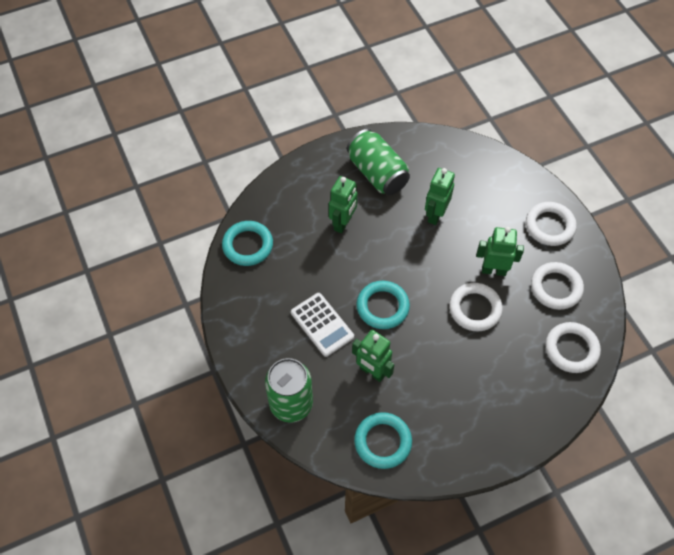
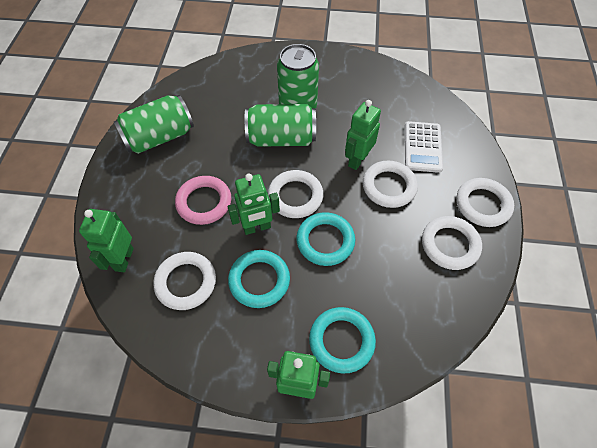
green can: [265,358,313,423] [347,129,410,195] = 2 -> [114,95,194,154] [245,104,316,147] [277,44,319,109] = 3
pink ring: none = 0 -> [175,176,231,225] = 1
white ring: [449,283,503,331] [526,202,577,246] [531,262,584,310] [545,322,601,373] = 4 -> [153,252,216,310] [268,170,323,218] [363,161,418,208] [422,216,482,270] [456,178,514,227] = 5

